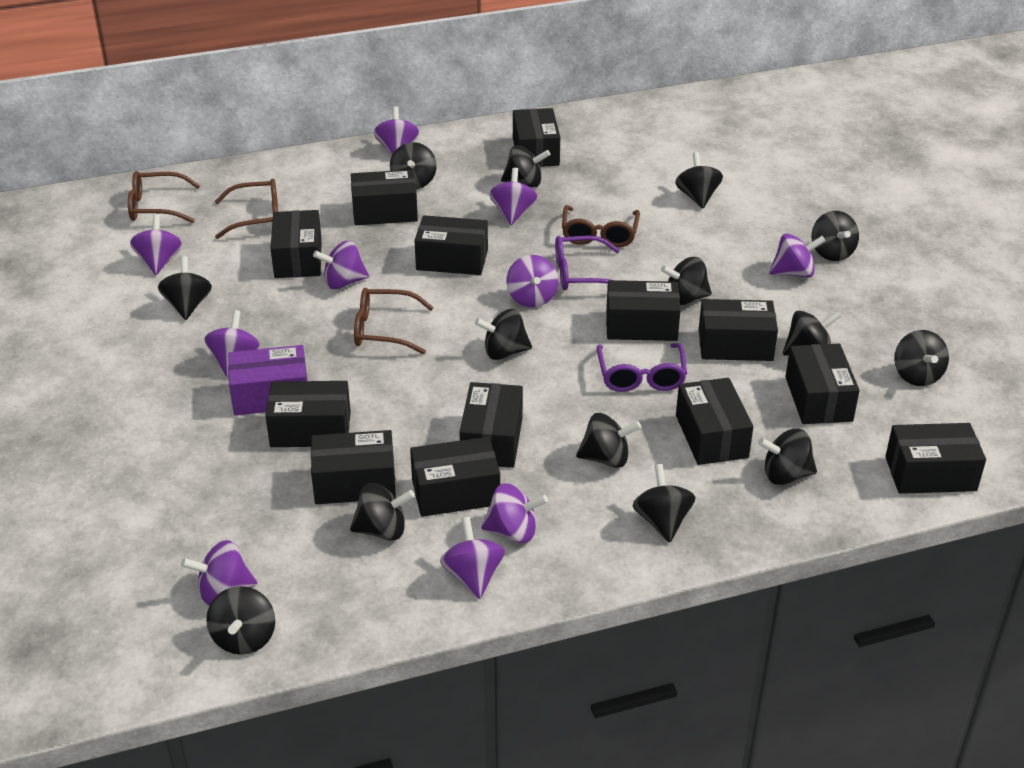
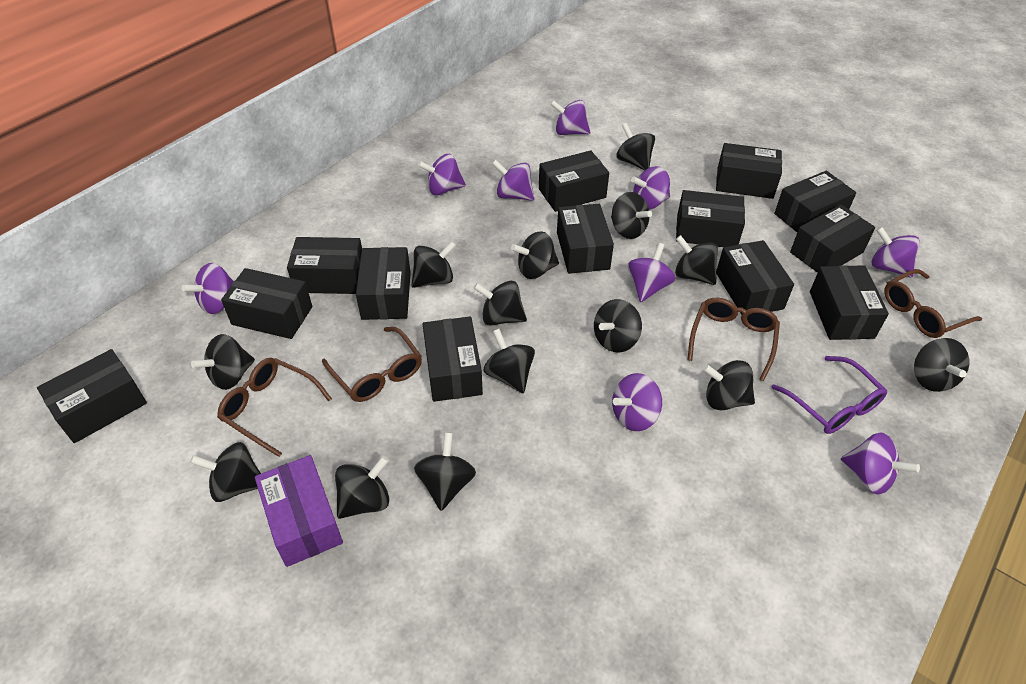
purple glasses: [555,236,620,290] [597,343,687,392] = 2 -> [771,356,887,434] = 1
purple spinning top: [130,214,182,275] [181,540,257,605] [204,310,260,378] [313,241,369,289] [374,106,419,155] [440,517,505,599] [481,483,548,543] [489,168,537,225] [506,255,558,307] [769,234,826,278] = 10 -> [182,263,234,314] [418,154,466,195] [492,160,534,201] [550,100,590,135] [612,373,662,431] [628,243,676,302] [631,166,670,210] [841,432,920,494] [871,227,920,278] = 9

